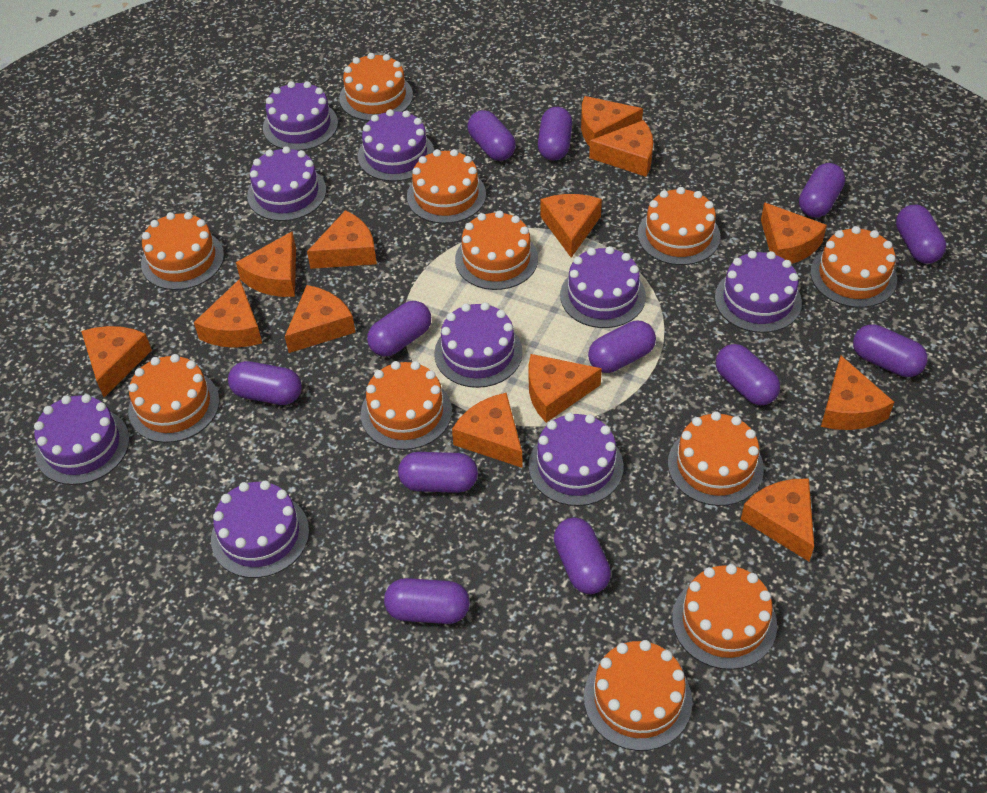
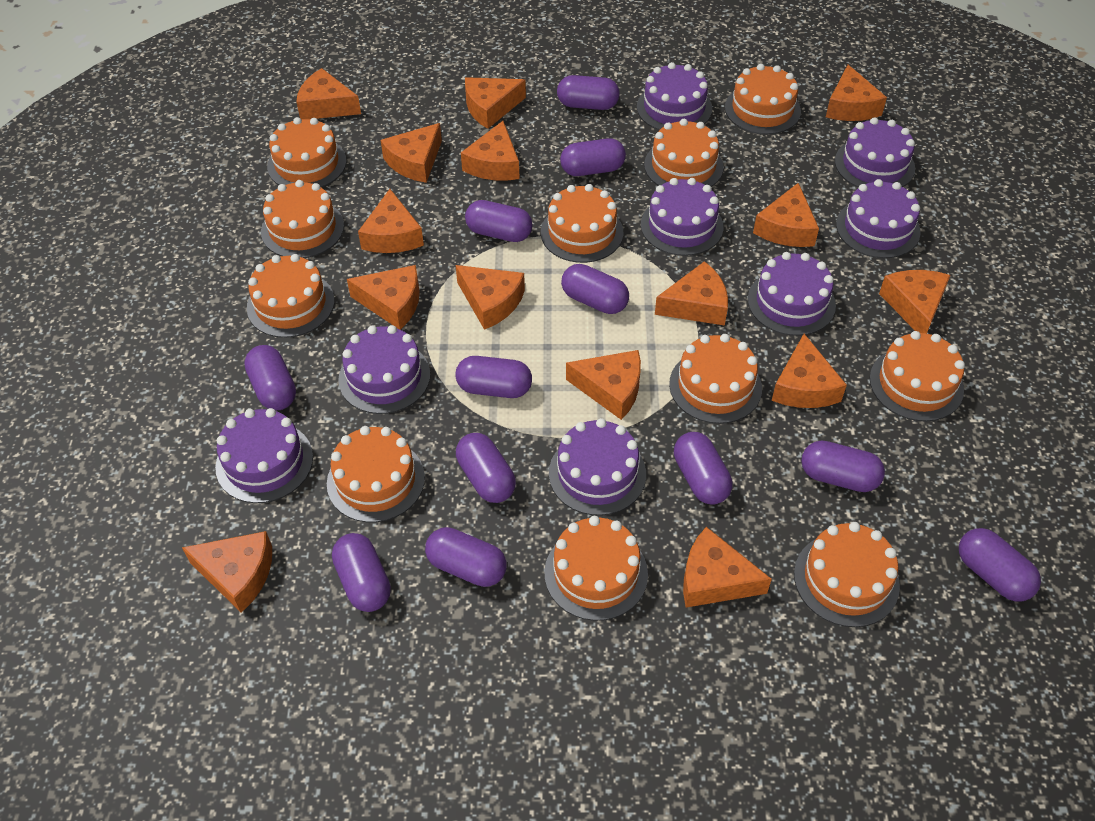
orange cheese: [81,326,152,397] [194,279,262,348] [236,231,296,297] [285,285,355,353] [307,210,377,269] [452,393,523,468] [529,354,602,423] [540,194,602,258] [581,96,643,146] [589,120,653,177] [741,478,814,561] [761,202,827,264] [821,356,894,430] = 13 -> [182,531,272,613] [296,68,361,119] [347,265,420,330] [358,189,424,253] [381,123,442,183] [456,265,525,330] [461,121,520,181] [465,77,526,129] [566,350,641,420] [655,261,728,326] [683,527,772,608] [753,183,819,247] [772,334,847,408] [826,65,887,121] [879,270,951,334] = 15
purple cake: [34,394,130,485] [211,481,309,578] [247,146,326,221] [263,81,338,151] [358,109,434,182] [434,302,523,388] [529,412,623,506] [560,246,646,328] [715,251,802,333] = 9 -> [215,408,313,503] [338,325,430,414] [549,418,646,516] [637,62,712,130] [641,178,723,256] [748,252,836,336] [835,117,915,188] [836,179,921,258] = 8

